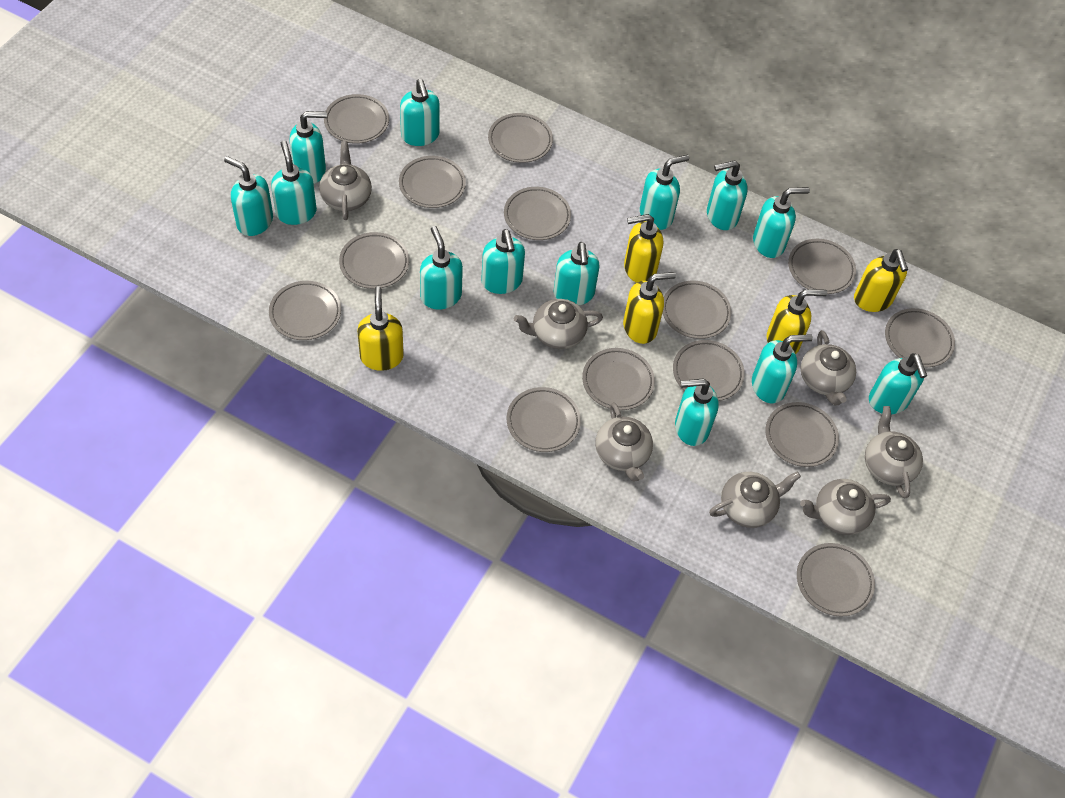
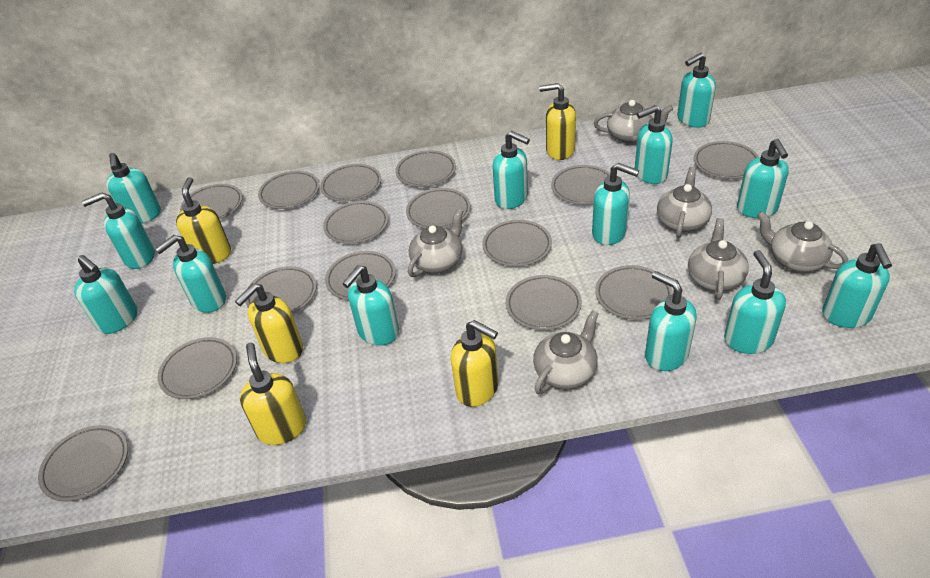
grey plate: [269,281,341,340] [324,94,389,144] [339,232,409,289] [399,156,466,208] [488,113,553,163] [504,187,571,240] [507,387,581,452] [582,348,655,410] [663,281,731,339] [673,340,745,401] [765,402,839,467] [788,239,856,294] [797,543,875,617] [885,308,955,367] = 14 -> [38,425,128,502] [158,337,237,399] [180,184,243,220] [245,266,317,314] [258,171,320,209] [320,164,381,202] [323,201,388,244] [325,251,396,300] [395,150,456,187] [406,188,471,229] [482,220,552,267] [506,275,582,330] [551,165,610,205] [595,265,673,320] [694,141,759,179] = 15
grey teapot: [319,141,372,220] [514,299,603,349] [595,402,653,482] [709,471,801,528] [800,479,891,535] [801,330,856,405] [865,406,923,499] = 7 -> [408,209,463,277] [533,310,599,394] [594,100,673,143] [657,167,712,238] [688,218,749,300] [757,211,848,272] = 6

